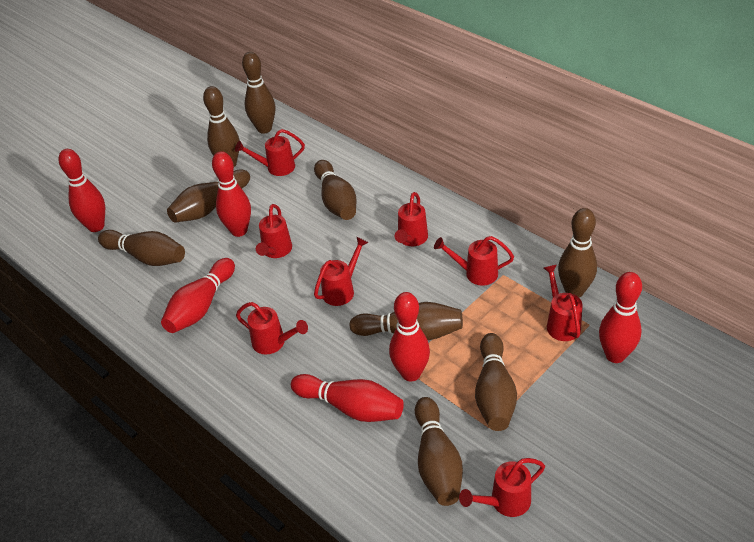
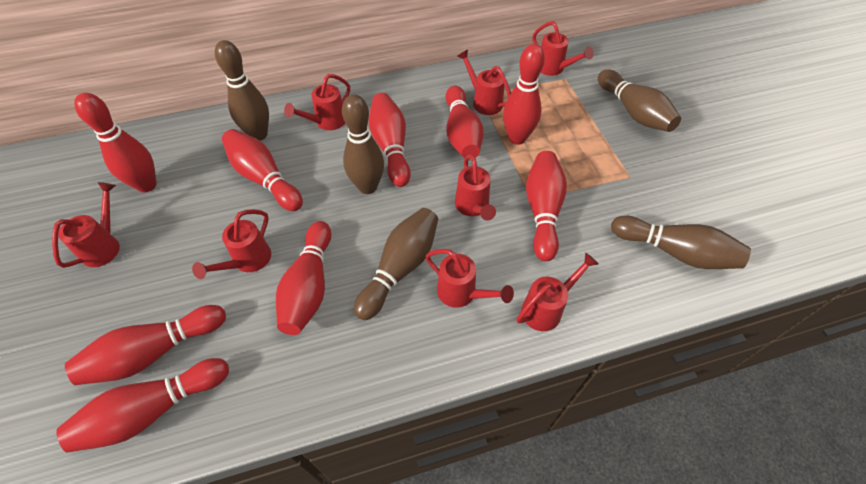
brown bowling pin: [98,230,185,266] [167,170,250,223] [203,86,240,167] [242,52,275,134] [314,160,356,220] [349,302,463,340] [415,397,463,506] [475,333,517,431] [558,208,597,298] = 9 -> [215,40,269,141] [342,94,384,194] [354,208,438,320] [598,69,681,132] [611,216,751,269] = 5
red bowling pin: [58,149,105,232] [161,258,235,333] [212,151,251,237] [291,374,404,422] [389,292,430,382] [599,272,642,363] = 6 -> [56,358,229,453] [65,305,226,385] [74,93,157,193] [222,129,303,211] [276,221,331,335] [369,93,411,187] [446,86,484,160] [503,44,545,145] [526,151,567,261] = 9

